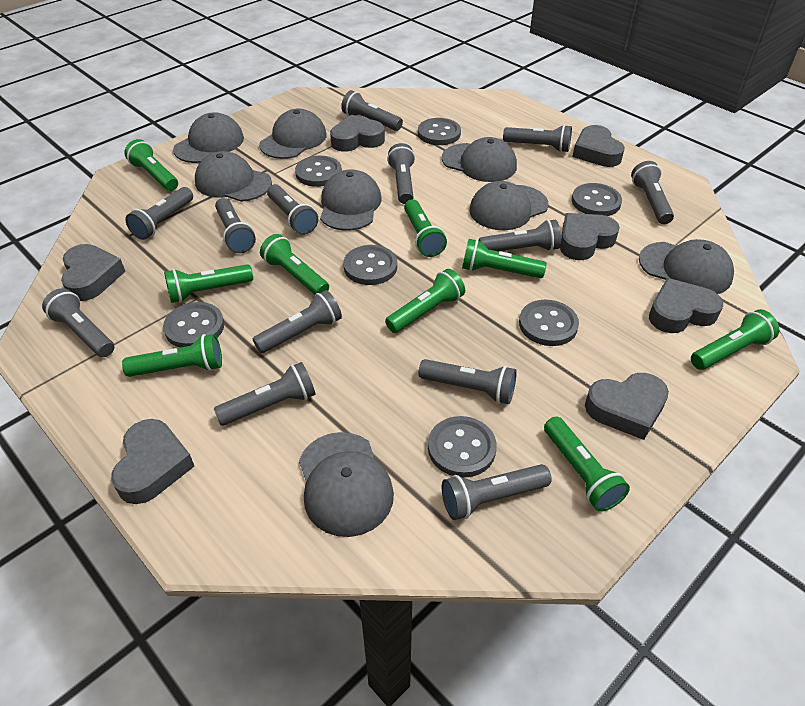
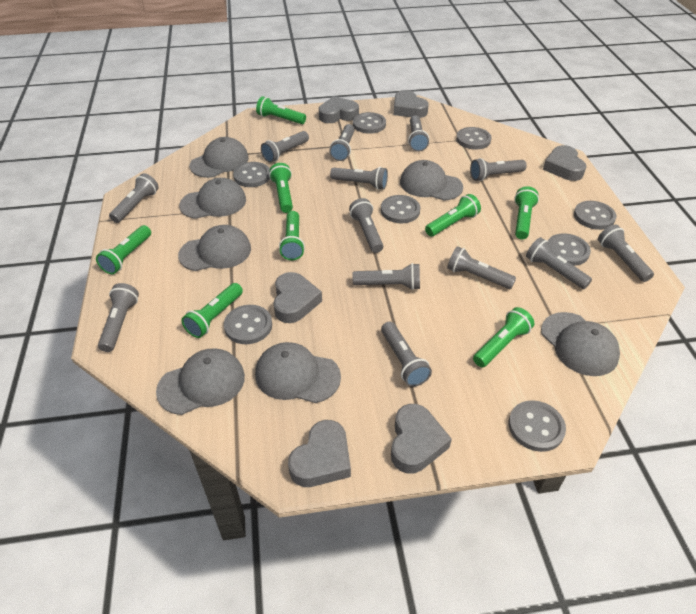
green flashlight: [122,334,222,377] [124,139,178,191] [164,264,253,303] [260,234,329,295] [385,269,465,333] [404,199,447,257] [462,239,547,278] [544,417,630,512] [691,309,779,370] = 9 -> [96,225,151,274] [182,283,243,338] [256,96,306,124] [269,163,293,213] [279,211,305,260] [425,194,481,236] [473,307,535,367] [514,186,539,240] = 8
grey button: [163,302,224,348] [295,156,342,187] [343,245,397,285] [418,118,461,145] [428,416,497,478] [519,300,579,346] [572,183,622,216] = 7 -> [224,305,272,344] [233,162,270,187] [353,112,386,134] [381,195,420,223] [456,127,492,150] [509,400,566,452] [548,233,591,266] [574,201,616,230] = 8
grey cap: [173,112,244,163] [195,151,272,202] [259,109,326,159] [299,432,394,537] [320,169,382,231] [442,137,517,182] [469,181,548,230] [639,239,734,294] = 8 -> [156,348,245,415] [178,225,251,271] [179,178,246,219] [189,137,249,178] [255,342,341,403] [400,160,463,201] [541,312,620,376] = 7
grey heart: [61,244,125,301] [111,419,194,504] [330,115,385,152] [560,213,620,260] [572,125,625,167] [585,373,669,440] [649,278,723,333] = 7 -> [274,272,322,323] [288,420,351,487] [319,96,359,123] [391,404,452,474] [394,90,429,118] [543,145,587,181] = 6

